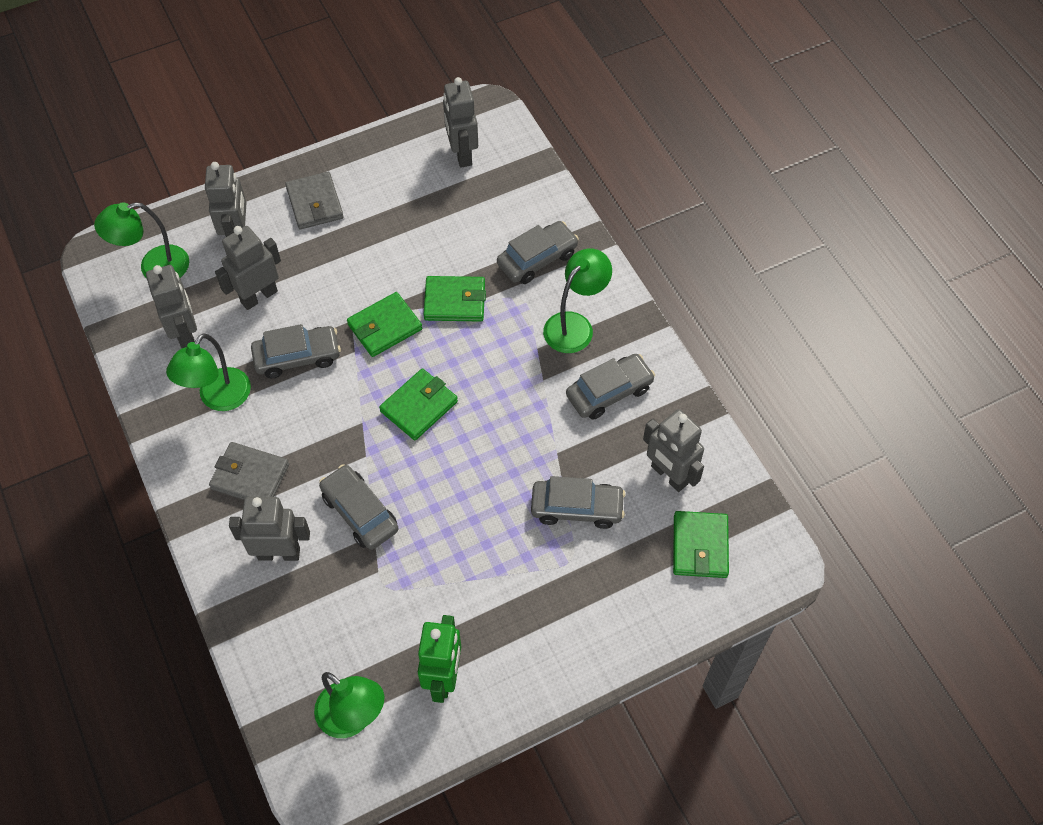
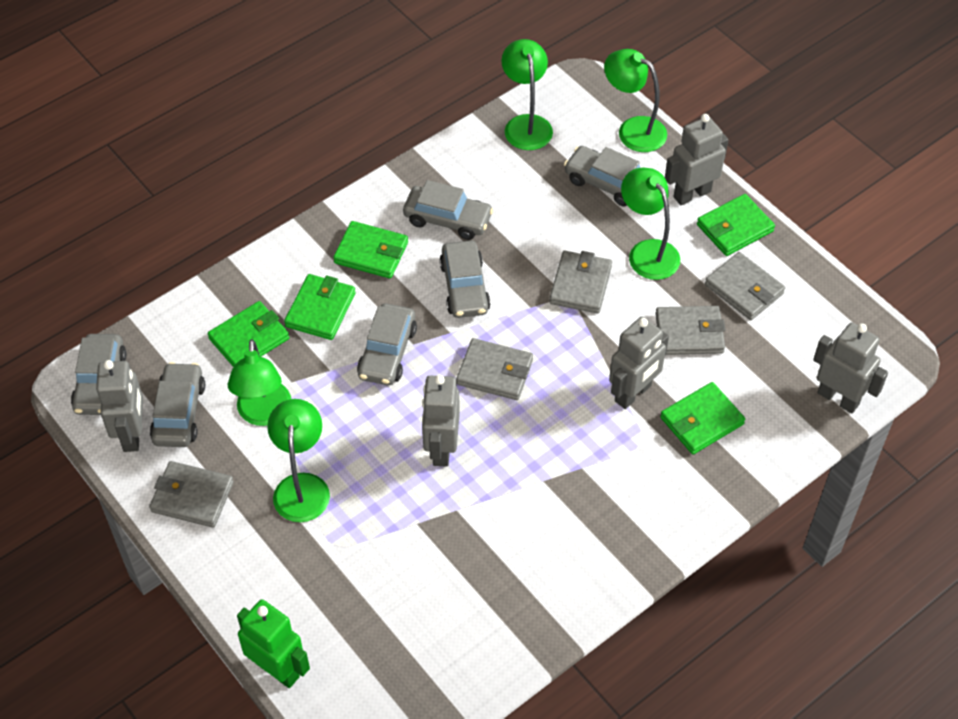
green lamp: [94,202,189,278] [166,333,251,411] [314,672,384,738] [543,249,612,353] = 4 -> [228,339,291,426] [267,399,330,522] [501,39,553,150] [604,49,667,152] [621,168,680,280] = 5
green wallet: [347,292,422,357] [379,368,458,440] [424,276,486,322] [673,511,729,578] = 4 -> [208,301,289,367] [284,274,356,340] [333,221,408,278] [660,382,745,454] [697,194,775,256] = 5
grey car: [251,324,341,379] [319,464,398,550] [497,221,579,284] [531,476,625,529] [566,354,655,420] = 5 -> [71,334,126,415] [150,362,205,447] [357,304,417,385] [403,180,494,240] [439,241,491,318] [564,146,640,206] = 6
grey robot: [146,265,197,348] [205,162,247,237] [215,226,281,310] [229,497,310,561] [443,77,478,167] [643,409,704,492] = 6 -> [96,360,143,452] [422,375,460,467] [609,317,669,409] [665,114,728,205] [813,322,888,414] = 5
grey wallet: [209,442,289,500] [285,172,344,229] = 2 -> [149,461,234,528] [456,338,533,400] [549,251,612,313] [655,306,725,355] [705,252,785,320] = 5

